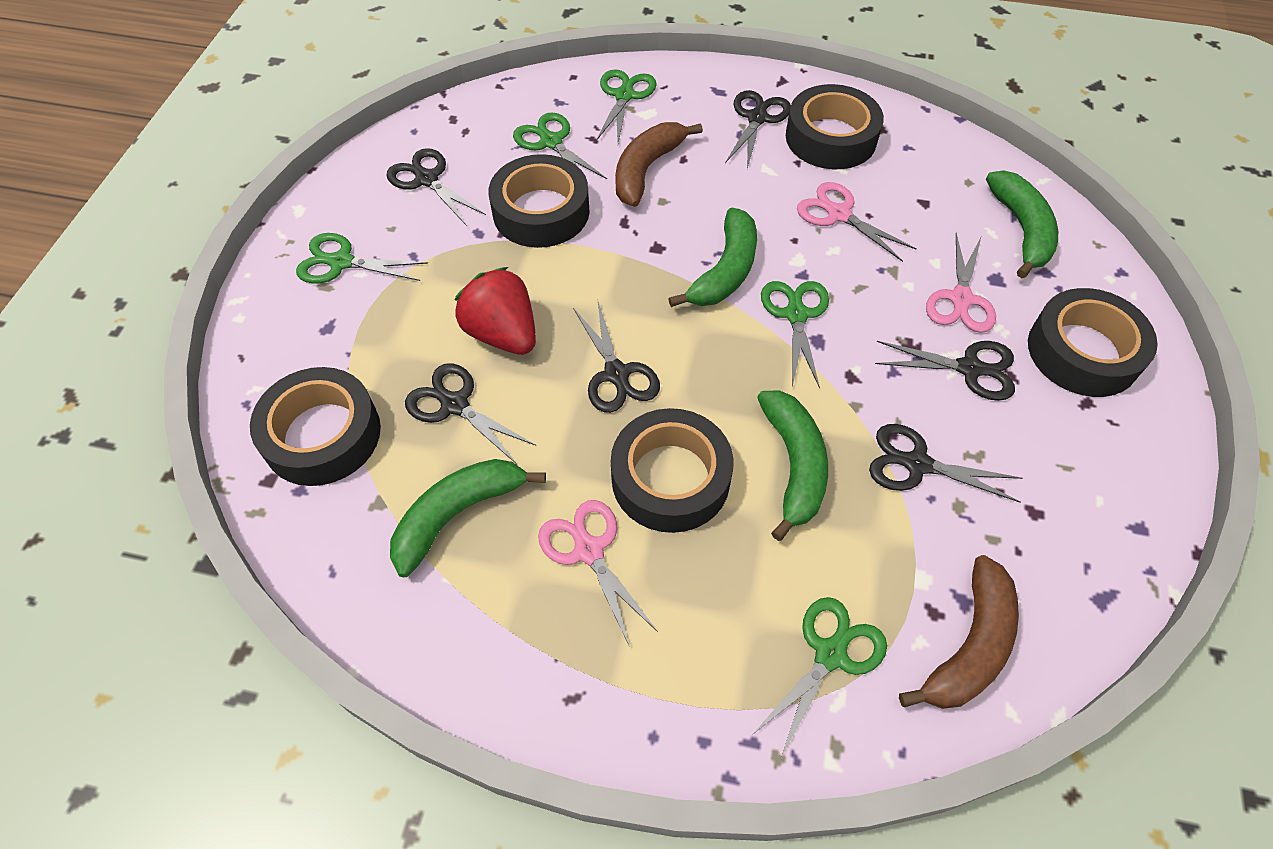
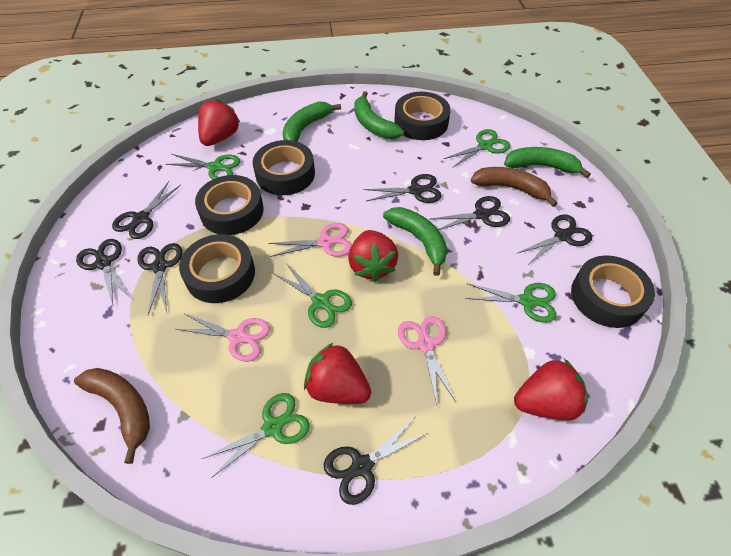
black scissors: [386,148,486,226] [405,363,536,464] [573,302,660,413] [725,90,791,169] [869,424,1022,503] [875,341,1015,401] = 6 -> [76,239,131,305] [112,181,181,239] [137,243,183,315] [324,417,428,505] [364,174,442,203] [431,196,510,230] [516,214,592,265] = 7
red strawberry: [455,267,536,355] = 1 -> [198,99,240,146] [304,342,371,404] [348,230,398,282] [514,359,588,420] = 4

